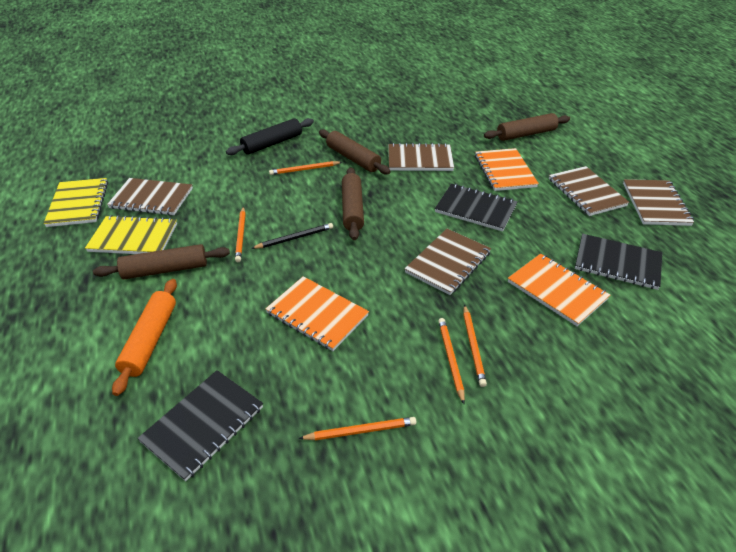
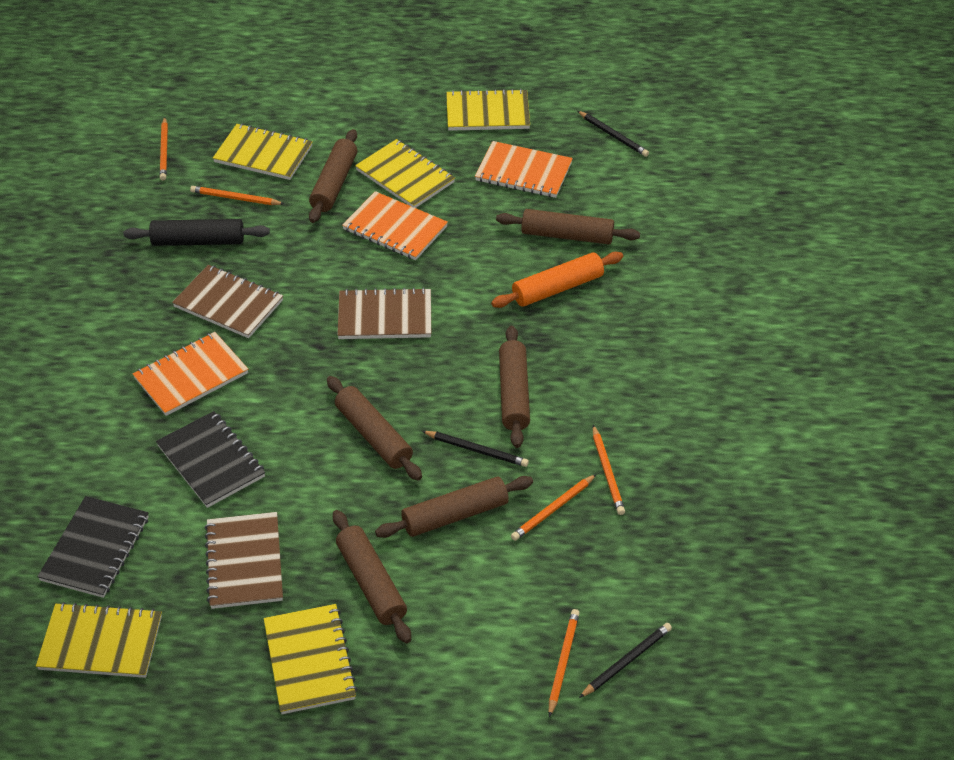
black notebook: [137,370,263,481] [435,184,518,231] [575,234,662,290] = 3 -> [37,496,149,598] [156,411,265,508] = 2
black pencil: [251,223,333,249] = 1 -> [422,431,529,467] [578,111,649,157] [579,623,672,698] = 3
brown notebook: [107,178,193,215] [388,143,454,171] [405,229,491,295] [549,166,630,216] [623,179,694,226] = 5 -> [172,265,283,338] [205,512,283,609] [337,287,431,339] = 3
brown rolling pin: [93,244,230,279] [319,129,391,174] [342,167,364,240] [484,113,570,141] = 4 -> [309,129,357,223] [327,376,422,481] [333,510,411,643] [375,476,533,538] [496,209,640,244] [499,326,530,448] = 6
yellow notebook: [43,178,108,227] [85,215,177,254] = 2 -> [36,602,162,678] [213,124,313,180] [264,604,357,714] [355,139,455,208] [446,89,530,131] = 5

